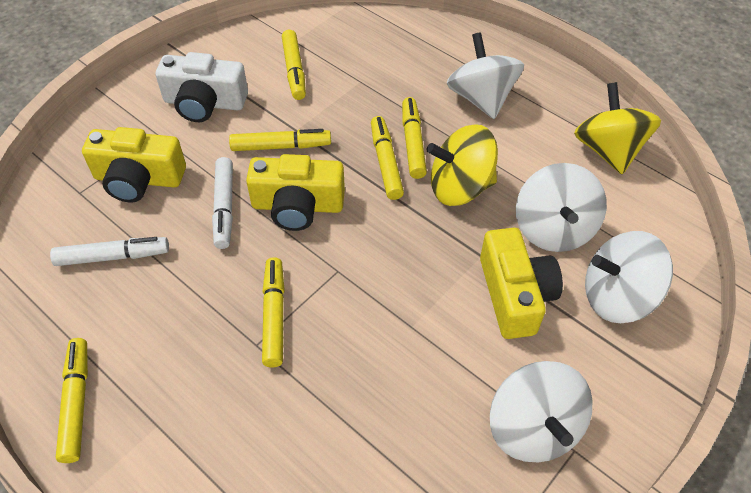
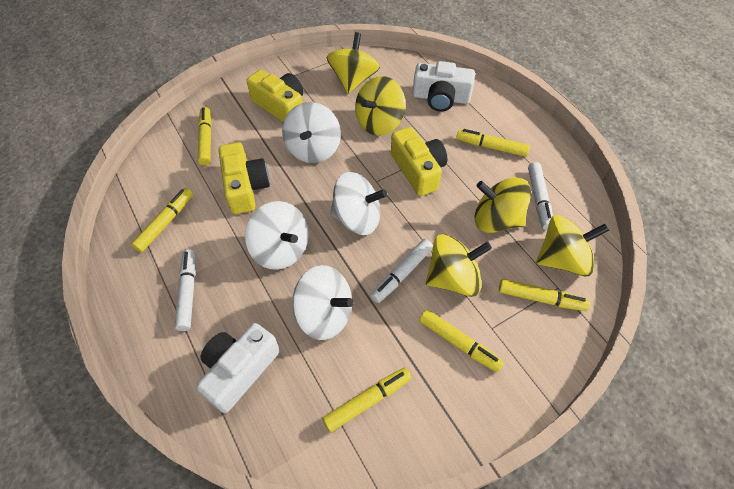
white camera: [156,52,248,122] = 1 -> [196,323,280,413] [413,61,475,112] = 2
white marker: [50,237,169,266] [212,157,233,249] = 2 -> [175,249,196,331] [370,239,433,303] [528,162,553,230] = 3
yellow spinning top: [427,124,498,206] [574,82,661,174] = 2 -> [327,32,380,94] [355,76,406,136] [426,234,492,297] [475,177,531,233] [536,215,609,276] = 5

